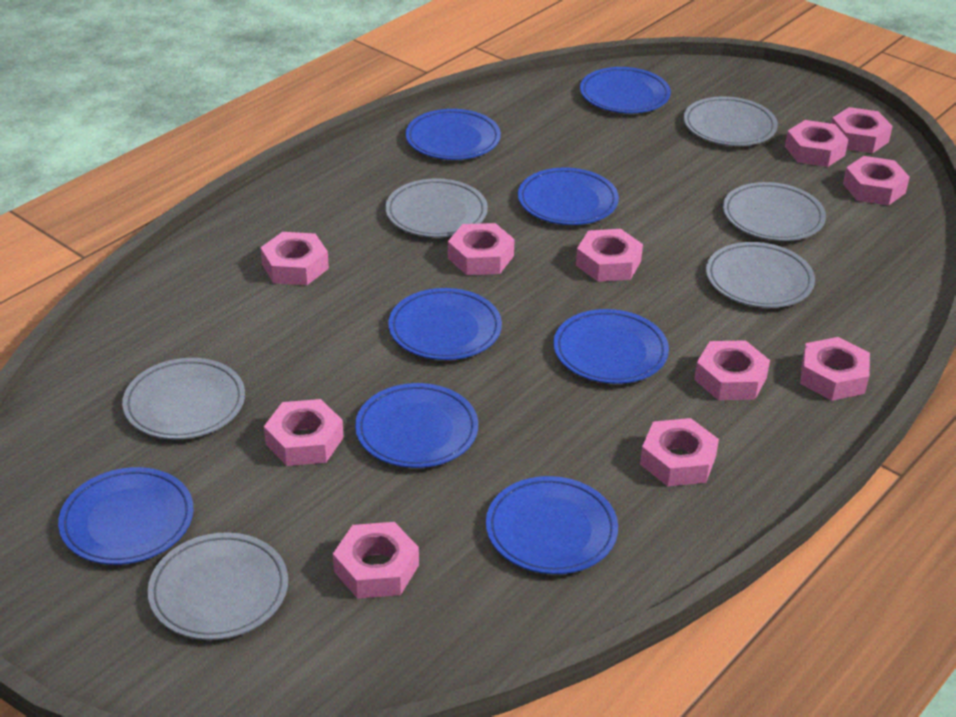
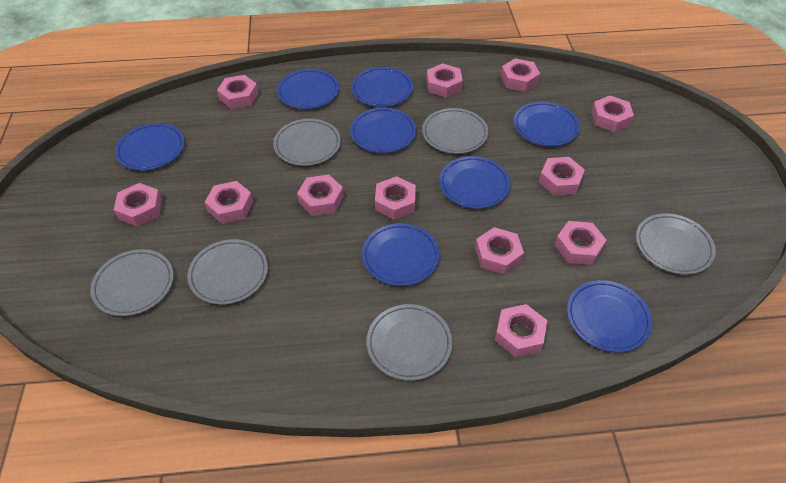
pink nut: [260,232,329,285] [264,399,344,466] [333,522,419,599] [448,223,515,275] [576,229,643,282] [640,418,719,486] [694,340,770,400] [785,120,848,167] [800,337,870,401] [831,107,893,153] [843,156,910,205] = 11 -> [114,183,162,227] [205,181,253,224] [217,75,259,109] [297,175,344,216] [375,176,416,220] [426,63,463,98] [475,227,524,275] [495,304,547,357] [501,58,540,92] [539,157,585,196] [555,221,607,265] [591,96,634,132] = 12

